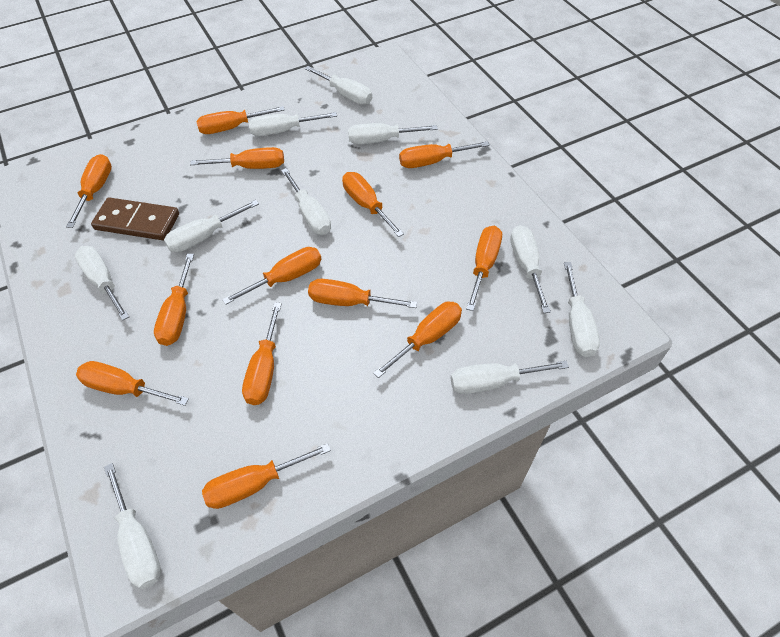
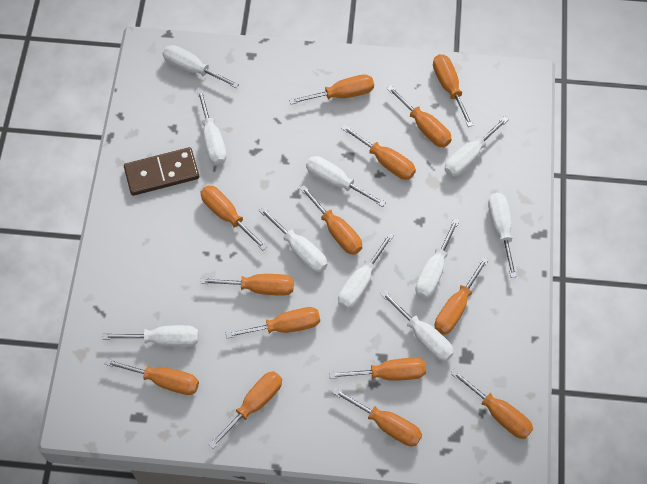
orange screwdriver: [66,154,112,228] [76,361,189,406] [154,254,194,346] [190,147,284,169] [196,106,285,134] [202,443,331,509] [222,247,322,305] [242,302,282,405] [308,279,417,308] [342,172,404,237] [373,302,462,378] [399,141,490,168] [466,226,502,311] = 13 -> [105,359,199,395] [200,185,267,250] [200,274,294,296] [208,371,282,449] [226,307,320,338] [289,74,374,104] [300,185,362,255] [329,357,426,381] [333,388,422,446] [341,124,416,180] [387,85,452,147] [433,54,474,127] [435,257,489,335] [450,369,533,439] = 14

